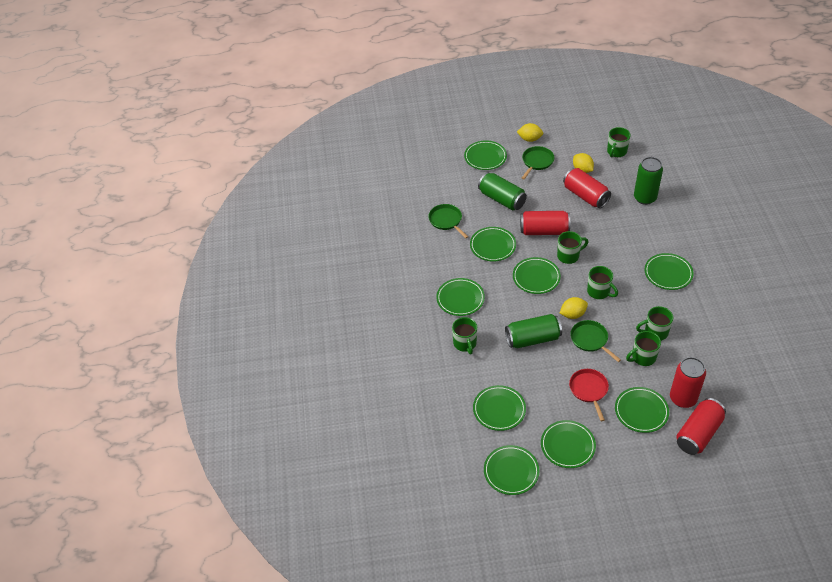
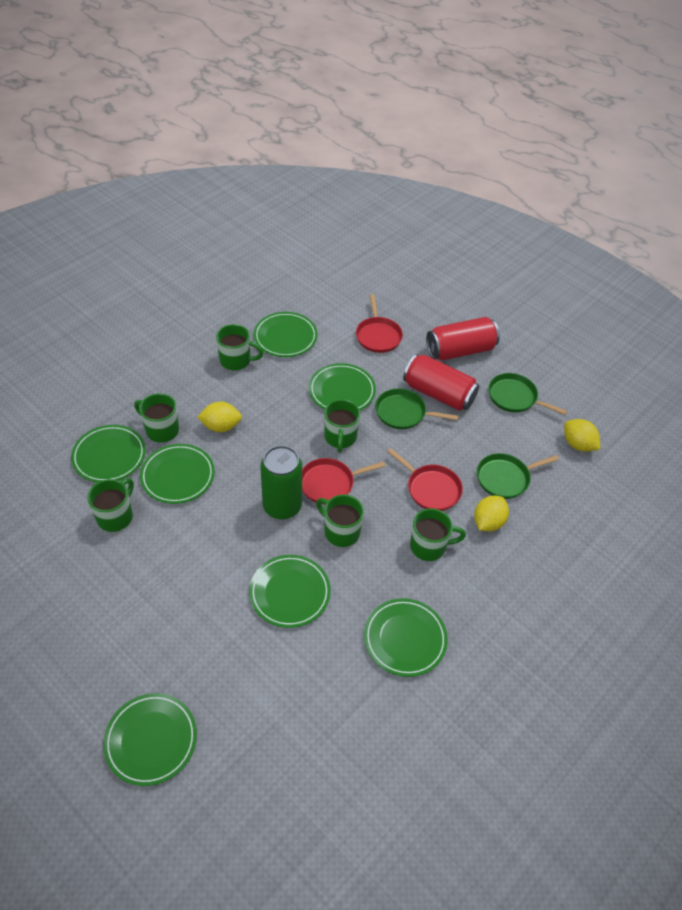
green can: [478,172,527,210] [505,314,562,348] [634,157,663,205] = 3 -> [260,445,302,520] = 1
green plate: [436,278,485,316] [464,141,507,170] [470,227,516,261] [473,385,526,431] [484,445,540,495] [513,257,561,294] [541,420,596,468] [615,387,669,433] [644,253,694,290] = 9 -> [71,425,146,483] [103,693,197,786] [140,444,215,504] [249,555,331,628] [254,312,318,357] [309,363,376,410] [364,598,448,677] = 7
red can: [520,211,570,235] [563,168,611,208] [670,357,706,408] [676,398,726,455] = 4 -> [403,354,479,411] [426,317,500,360] = 2
red pan: [569,369,609,421] = 1 -> [302,458,386,504] [356,294,403,353] [387,448,463,511] = 3

